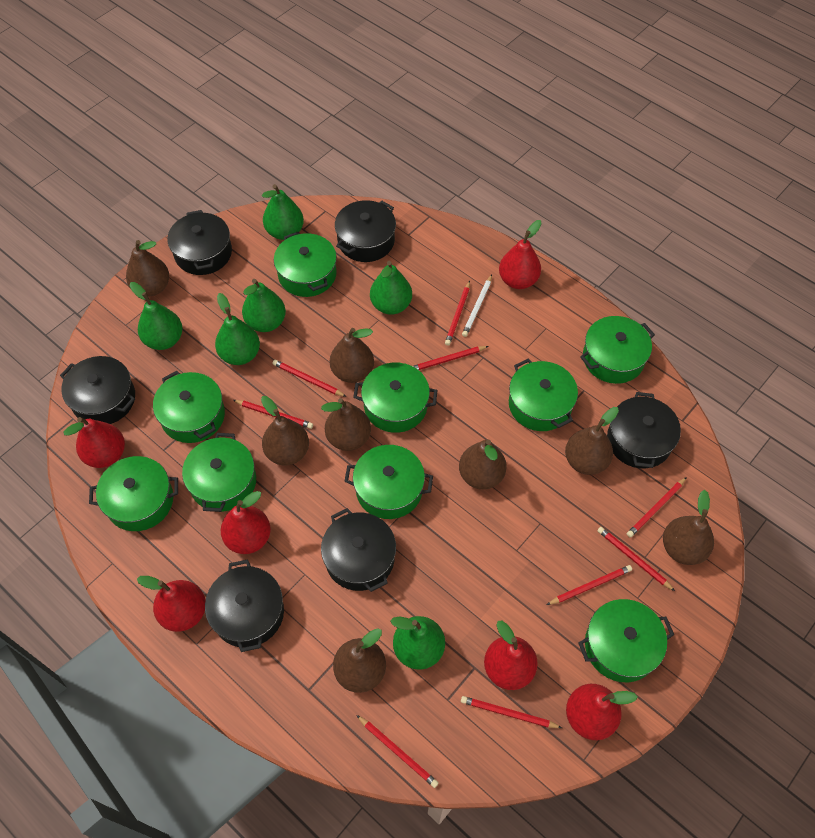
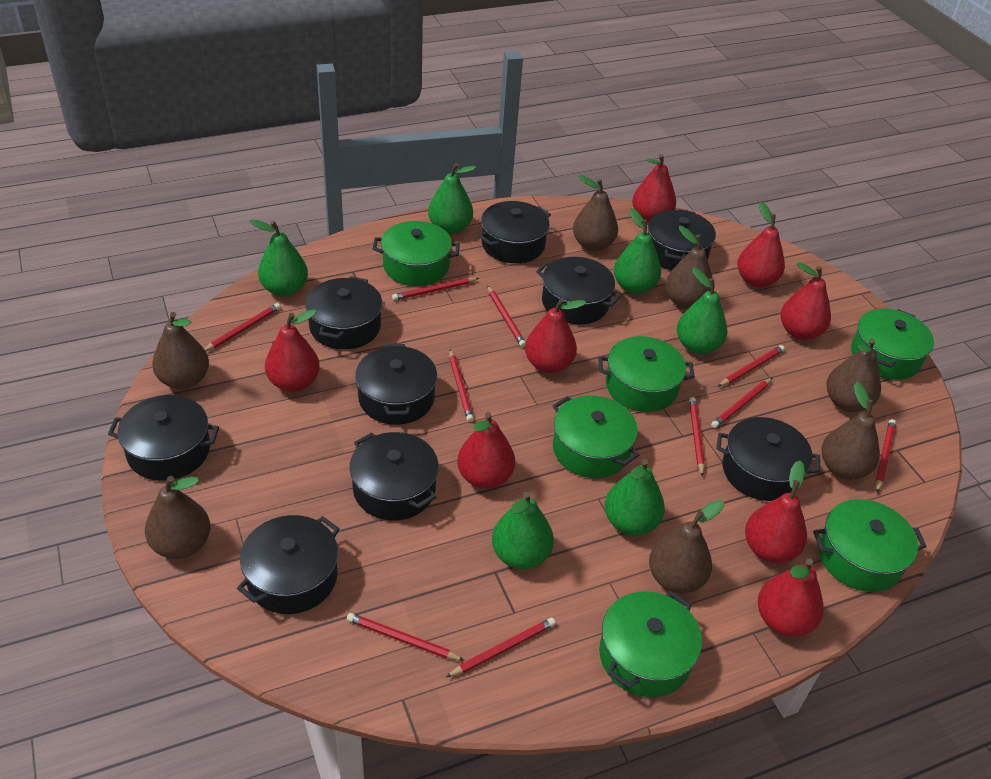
black pot: [60,356,135,424] [167,210,232,275] [205,559,284,652] [321,508,396,592] [335,200,396,262] [607,392,681,468] = 6 -> [108,395,219,481] [237,515,340,614] [305,276,382,349] [349,432,439,520] [355,344,437,425] [478,201,551,263] [536,257,621,324] [648,209,716,271] [716,417,820,501] = 9
brown pear: [126,240,169,296] [261,396,309,465] [321,398,371,451] [330,328,374,383] [333,628,386,693] [459,440,507,489] [565,407,619,475] [663,490,714,565] = 8 -> [145,476,211,559] [152,312,209,389] [573,175,618,251] [649,500,724,594] [665,226,712,309] [821,382,880,480] [827,338,881,412] = 7
green pot: [89,456,178,531] [153,371,225,443] [182,433,256,512] [274,232,337,297] [344,445,433,519] [353,363,438,433] [509,358,578,431] [578,599,674,682] [580,316,655,384] = 9 -> [373,221,460,286] [553,395,639,478] [598,336,695,412] [599,591,702,697] [813,499,926,592] [851,309,934,380] = 6
red pear: [64,417,125,468] [137,576,206,632] [221,491,271,554] [484,621,538,690] [499,220,542,289] [566,684,638,740] = 6 -> [265,309,320,392] [457,412,515,489] [525,298,586,373] [632,154,676,223] [737,202,785,288] [745,461,807,563] [758,558,824,637] [781,262,831,340] = 8
red pencil: [233,400,313,429] [272,360,347,397] [356,715,439,788] [413,346,489,370] [445,281,470,346] [461,696,562,728] [547,565,632,605] [597,527,675,591] [627,477,687,538] = 9 -> [204,303,280,351] [347,613,465,661] [392,278,479,301] [446,618,556,677] [449,349,474,422] [487,285,526,347] [689,397,705,477] [711,378,772,428] [718,345,785,387] [875,419,896,493] = 10
white pencil: [462,275,492,337] = 1 -> none = 0

